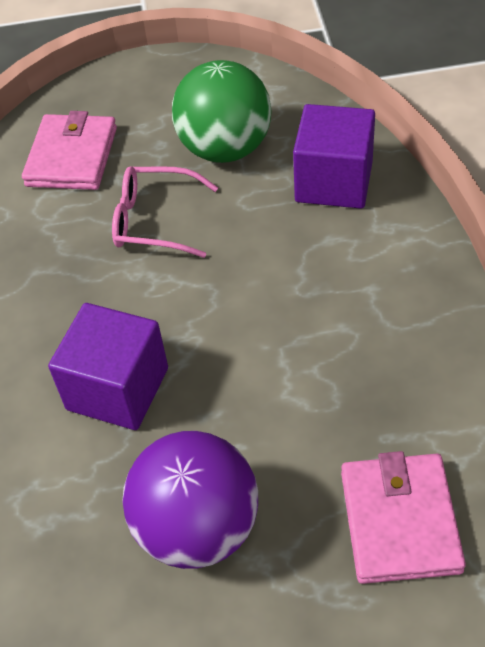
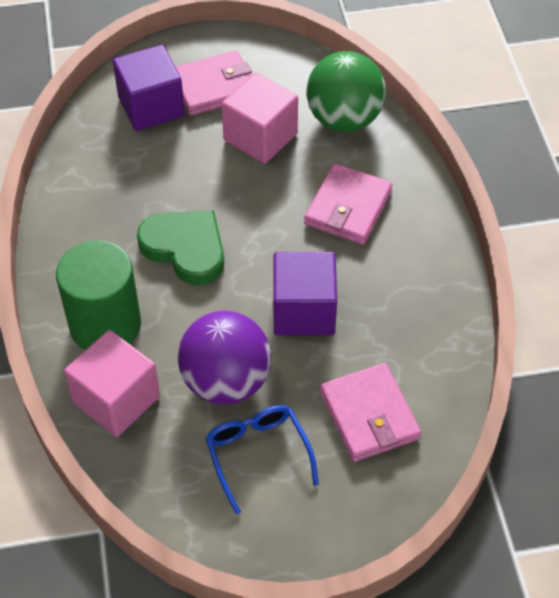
blue glasses: none = 0 -> [205,405,319,515] = 1
green cylinder: none = 0 -> [56,240,141,350] = 1
green heart: none = 0 -> [137,211,224,285] = 1
pink cube: none = 0 -> [64,330,160,437] [222,73,298,164] = 2
pink glasses: [112,166,218,258] = 1 -> none = 0
pink wallet: [22,111,117,190] [341,451,466,584] = 2 -> [175,51,252,115] [304,164,393,245] [320,363,421,462] = 3

